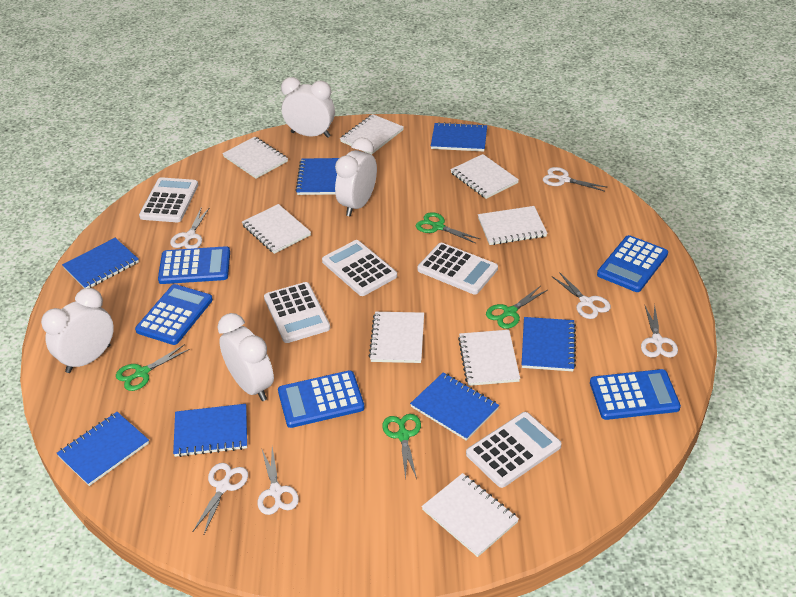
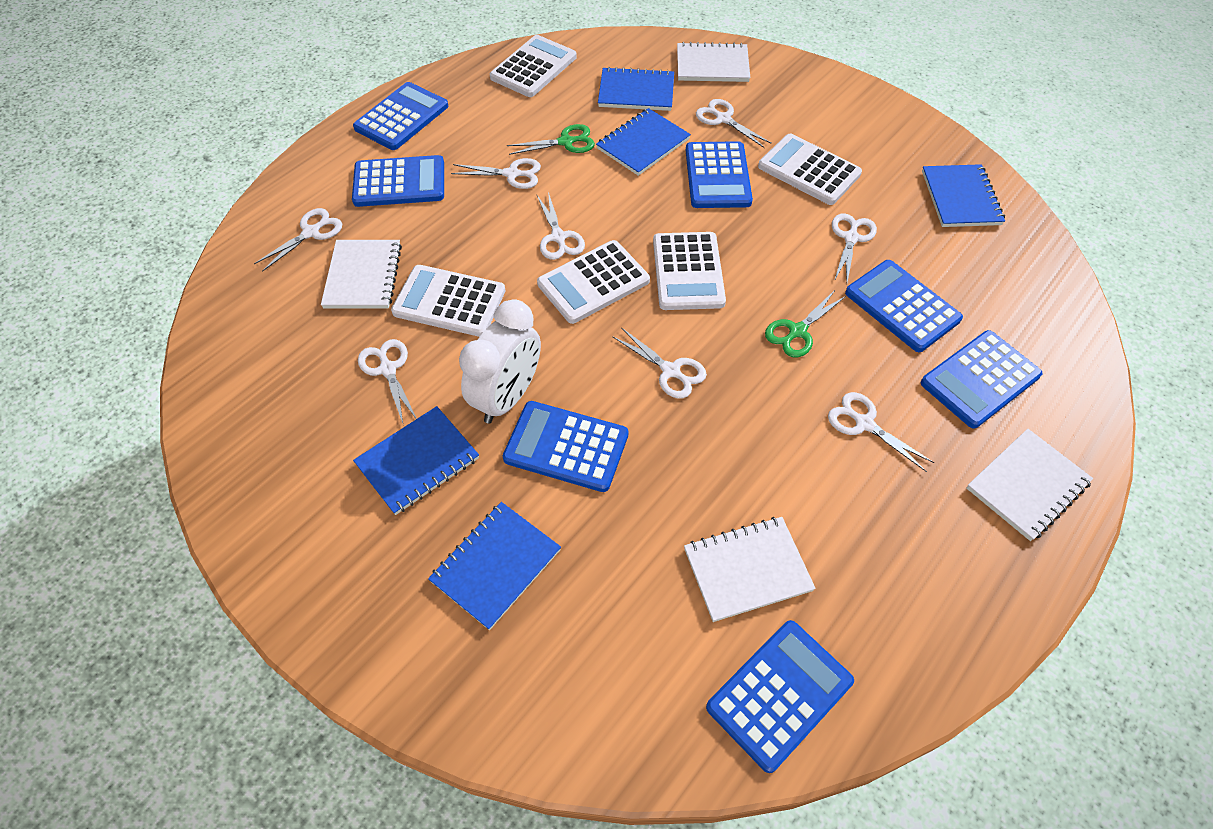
blue calculator: [135,284,213,345] [158,246,230,284] [278,370,365,428] [590,369,681,420] [597,235,668,292] = 5 -> [352,155,444,207] [353,82,448,150] [503,401,629,492] [685,141,753,208] [706,620,854,773] [845,260,963,352] [921,330,1043,429] = 7
blue notebook: [57,412,149,486] [62,238,139,289] [173,404,247,457] [295,158,339,195] [410,372,499,441] [431,122,487,151] [522,317,576,371] = 7 -> [353,406,479,515] [428,502,561,630] [596,108,691,176] [598,67,674,111] [922,164,1005,227] = 5
green scissors: [116,344,190,391] [382,414,421,479] [416,212,480,243] [486,286,547,329] = 4 -> [507,124,595,155] [765,290,846,357] = 2
white clock: [41,288,114,373] [218,313,274,401] [281,77,335,138] [335,138,377,216] = 4 -> [459,299,541,424] = 1
white notebook: [222,137,288,179] [242,204,311,254] [340,114,404,155] [369,312,424,363] [422,473,519,557] [450,154,519,199] [458,330,520,386] [478,206,547,245] = 8 -> [321,240,402,309] [677,42,750,82] [684,517,816,622] [966,429,1093,541] = 4
white scissors: [170,207,210,249] [193,463,248,534] [258,447,299,515] [543,167,606,191] [551,272,611,319] [641,304,678,358] = 6 -> [254,208,342,272] [358,339,417,423] [451,158,541,189] [537,192,585,260] [612,327,707,399] [696,99,772,148] [828,392,934,472] [832,213,877,282] = 8

